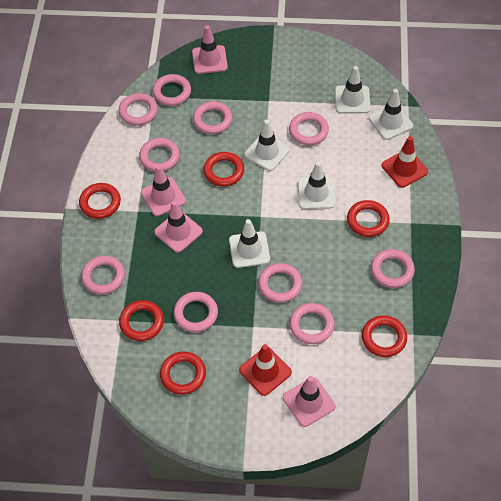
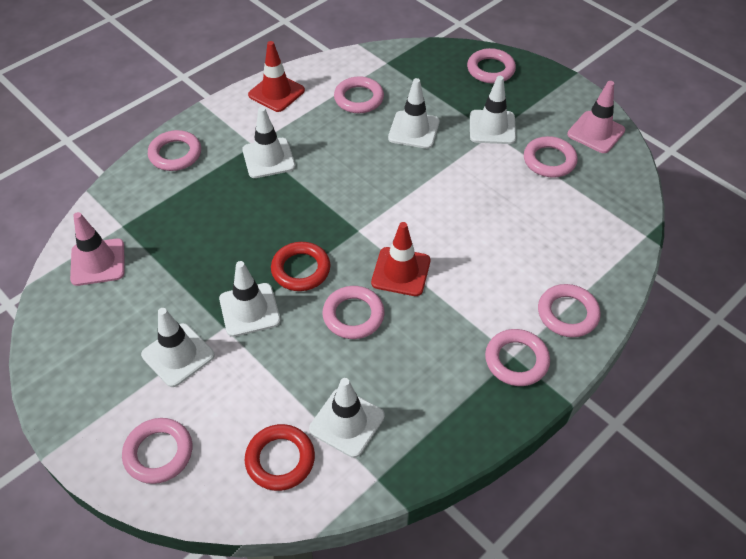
pink ring: [81,256,125,295] [118,93,158,126] [139,138,180,172] [152,74,191,106] [173,292,218,332] [193,101,232,134] [258,263,302,303] [289,112,329,145] [289,303,335,344] [371,249,415,288] = 10 -> [122,418,192,484] [148,130,201,171] [322,286,385,339] [334,76,384,113] [467,48,516,84] [485,329,550,386] [524,136,578,178] [538,284,601,337] = 8
pink traffic cone: [141,165,186,216] [154,201,203,253] [192,25,228,74] [283,376,335,427] = 4 -> [70,212,124,286] [567,81,625,153] = 2
red ring: [79,183,121,219] [119,300,164,341] [160,351,206,395] [204,152,244,187] [347,200,390,237] [362,315,407,357] = 6 -> [244,424,315,491] [271,242,330,291] = 2
white traffic cone: [229,219,270,268] [244,120,290,171] [298,162,335,209] [335,66,370,113] [369,89,413,140] = 5 -> [141,308,215,387] [219,261,280,337] [242,107,295,178] [309,378,385,458] [388,78,440,149] [470,76,516,144] = 6

